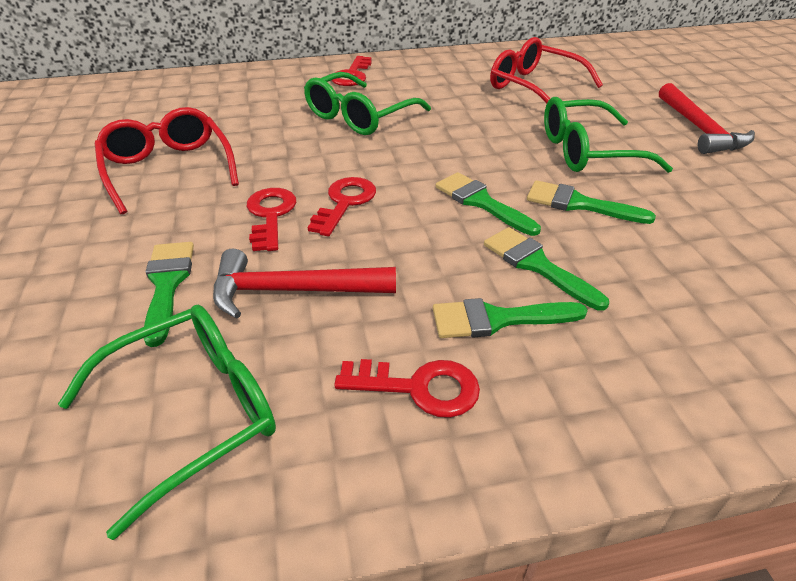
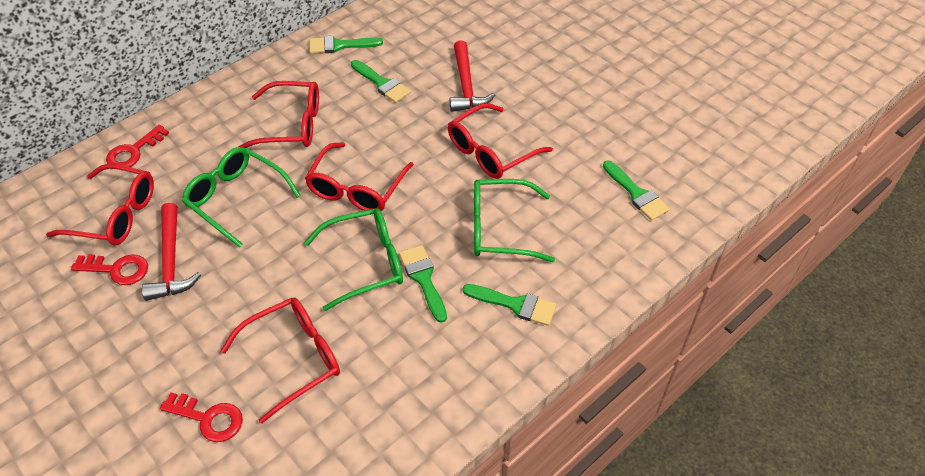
red glasses: [95,107,239,214] [490,37,603,104] = 2 -> [46,164,154,245] [220,297,340,424] [238,81,319,149] [305,143,414,211] [448,103,553,179] = 5
red key: [247,188,296,251] [308,177,376,236] [332,56,371,86] [334,359,480,418] = 4 -> [71,254,148,285] [106,125,169,167] [160,392,243,442] = 3

